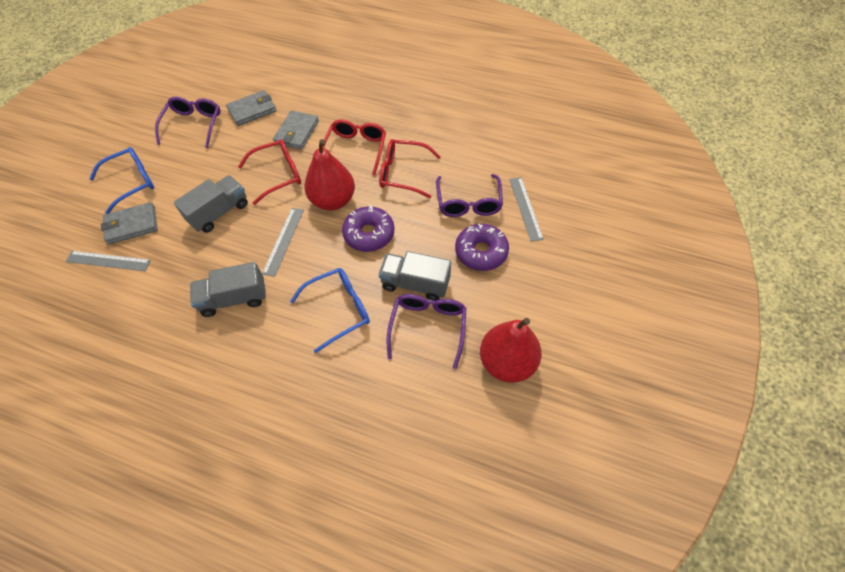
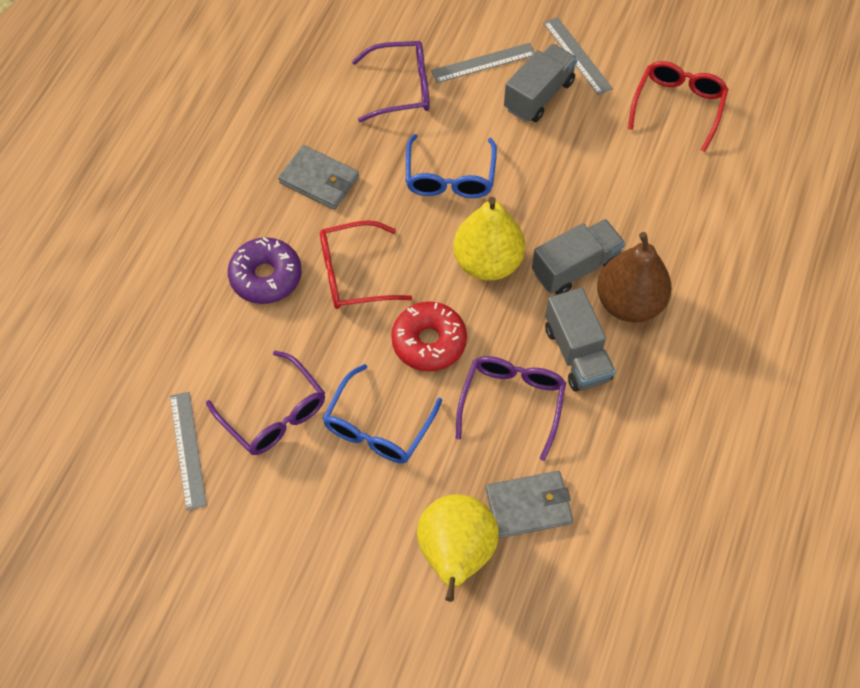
brown pear: none = 0 -> [597,232,672,323] = 1
grey wallet: [101,202,158,244] [226,90,276,126] [273,111,319,150] = 3 -> [278,145,359,210] [486,471,573,538] = 2
purple donut: [342,205,394,252] [455,224,509,271] = 2 -> [228,237,301,304] = 1
red donut: none = 0 -> [391,301,467,371] = 1
red glasses: [238,139,301,205] [322,119,386,176] [379,139,441,198] = 3 -> [320,220,412,309] [628,61,728,152] = 2
red pear: [304,139,355,211] [480,318,542,383] = 2 -> none = 0
yellow pear: none = 0 -> [417,494,499,602] [453,197,525,281] = 2

